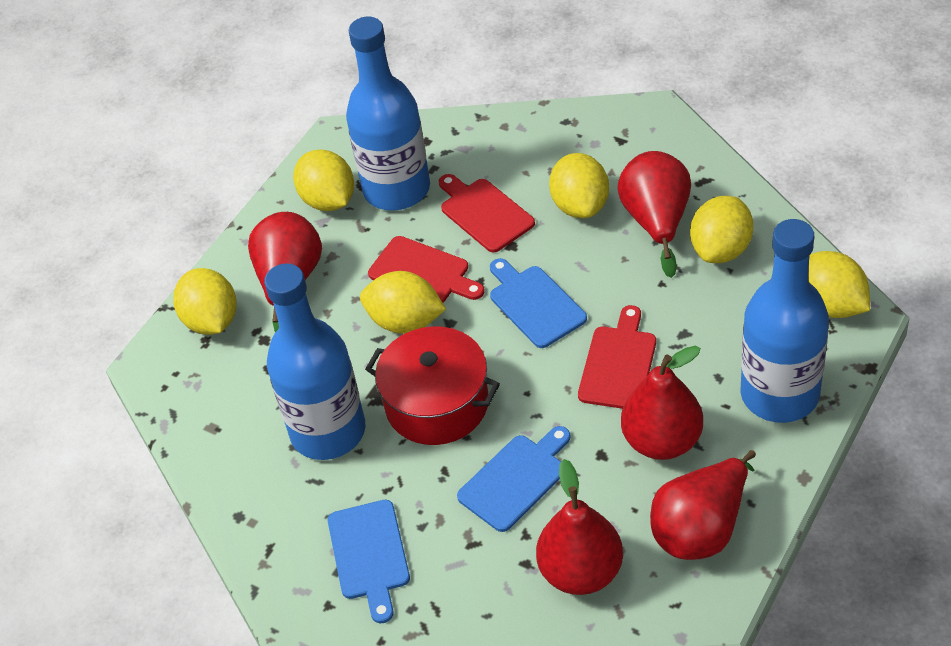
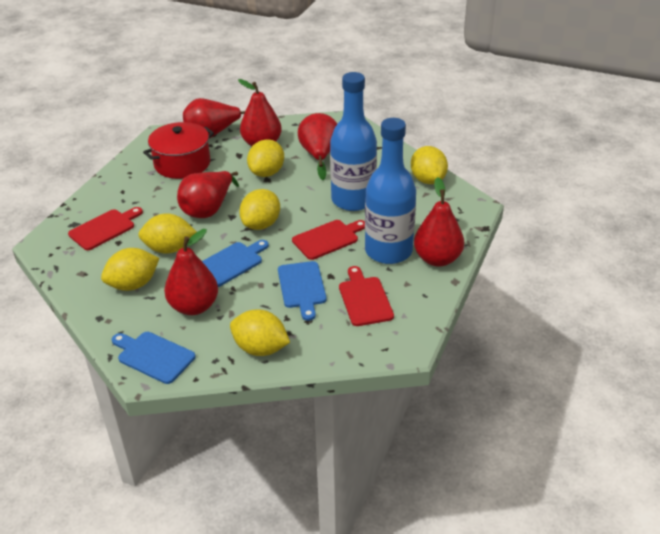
blue bottle: [264,263,366,460] [346,17,430,211] [741,219,829,423] = 3 -> [330,72,377,211] [365,118,416,264] = 2
red pear: [248,212,322,333] [536,459,623,595] [617,151,691,278] [621,346,703,460] [650,450,756,560] = 5 -> [164,229,218,315] [177,171,239,218] [183,98,245,138] [238,79,282,147] [298,113,337,180] [414,177,464,267] = 6

